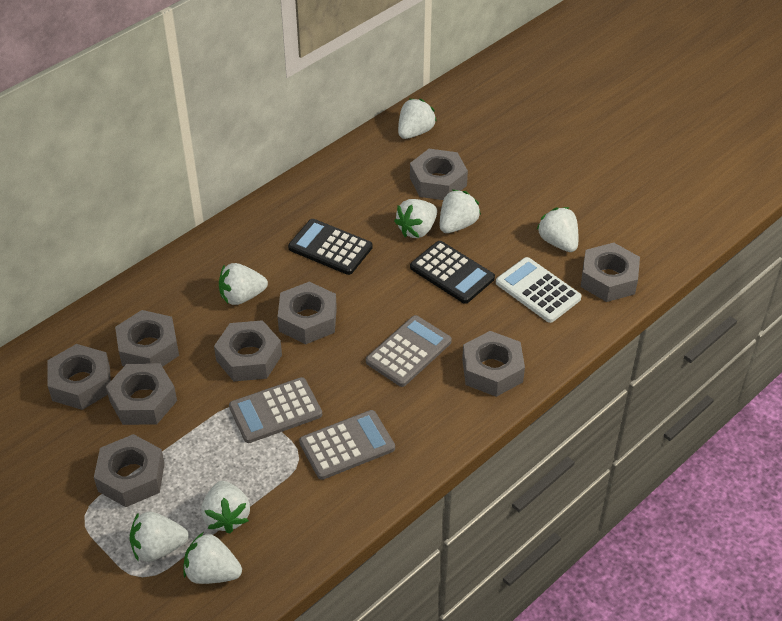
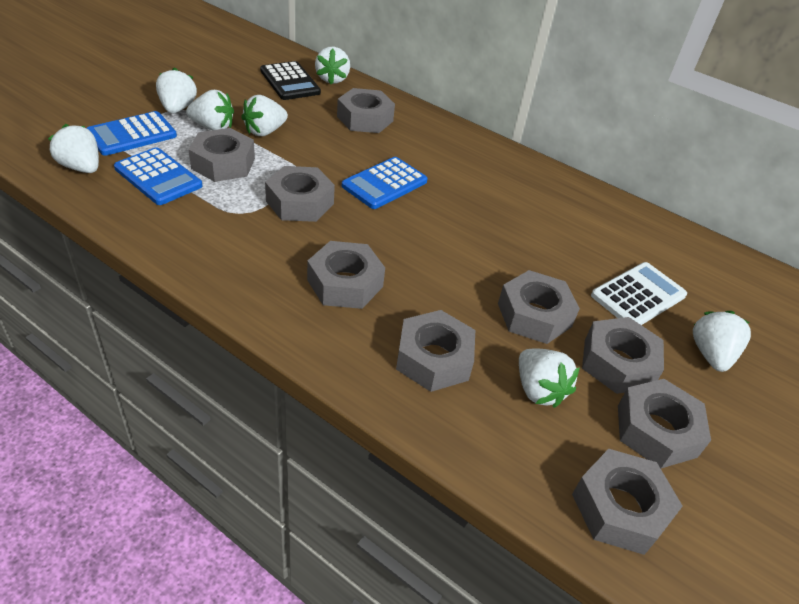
black calculator: [288,219,373,275] [410,241,495,304] = 2 -> [260,61,321,100] = 1
blue calculator: none = 0 -> [86,111,177,156] [114,147,203,205] [342,157,428,209] = 3
grey calculator: [229,377,322,443] [299,410,395,480] [366,315,452,387] = 3 -> none = 0
white strawberry: [129,512,189,562] [183,532,242,584] [201,481,250,534] [219,263,268,305] [394,199,437,238] [398,99,437,139] [440,189,481,233] [537,207,578,252] = 8 -> [48,124,99,173] [156,68,197,113] [186,90,234,130] [241,95,288,136] [315,47,350,84] [519,349,580,408] [693,311,751,372] = 7

